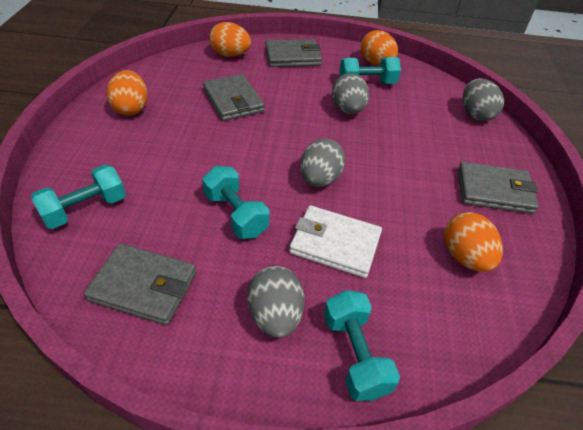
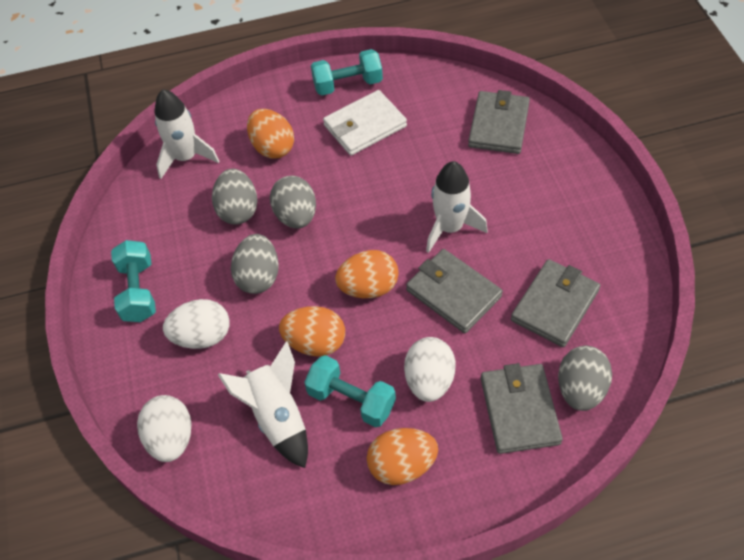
turquoise dumbbell: [30,165,126,229] [202,166,270,239] [324,290,400,401] [339,57,401,84] = 4 -> [111,240,156,322] [304,355,396,427] [311,49,383,96] = 3
white egg: none = 0 -> [137,395,191,462] [163,299,229,349] [404,337,456,402] = 3
white rocket: none = 0 -> [154,89,219,179] [218,341,308,468] [426,161,488,253] = 3

